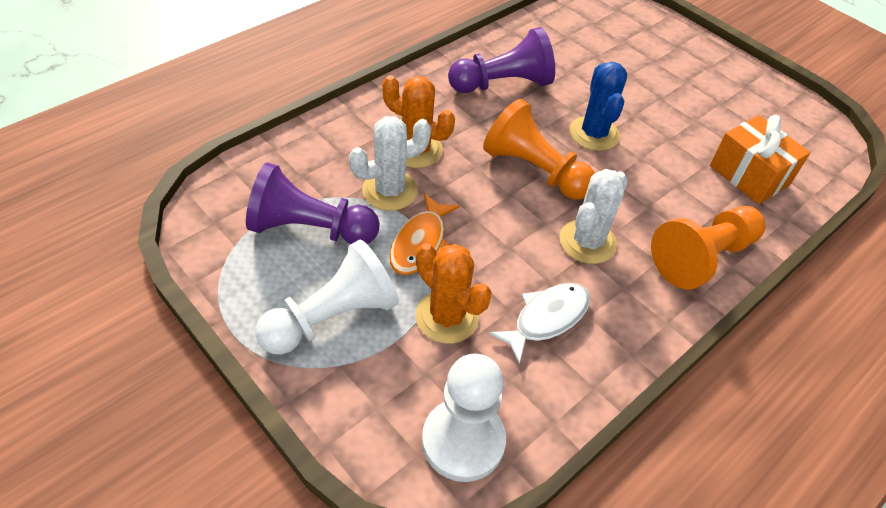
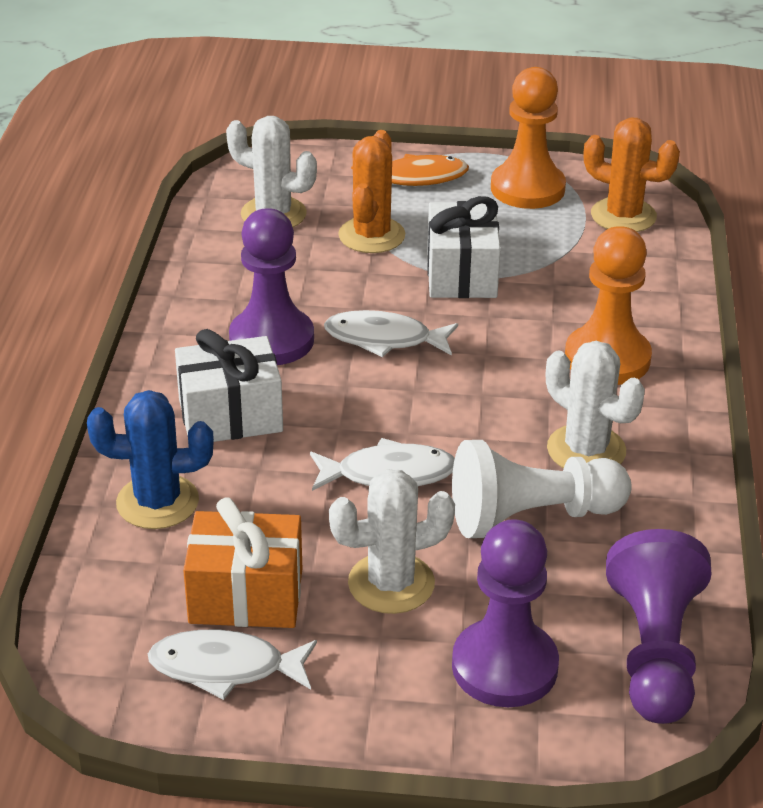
purple pawn: [246,162,380,244] [448,27,555,93] = 2 -> [229,208,314,365] [452,519,559,707] [606,529,711,724] = 3
white cactus: [349,116,431,211] [559,169,628,264] = 2 -> [226,116,317,227] [329,469,455,614] [546,341,645,468] = 3
white fish: [489,283,590,364] = 1 -> [148,630,317,700] [310,438,455,491] [324,310,458,357] = 3
white gift: none = 0 -> [175,329,283,442] [427,196,501,298] = 2
white pawn: [255,239,399,355] [422,354,506,482] = 2 -> [452,440,632,538] = 1

